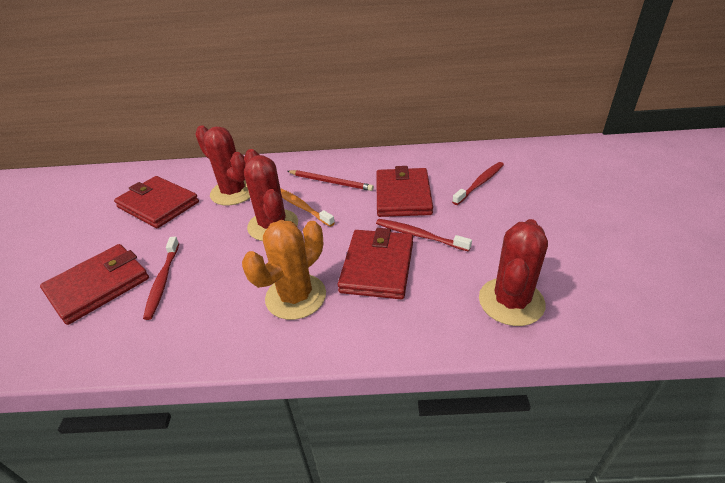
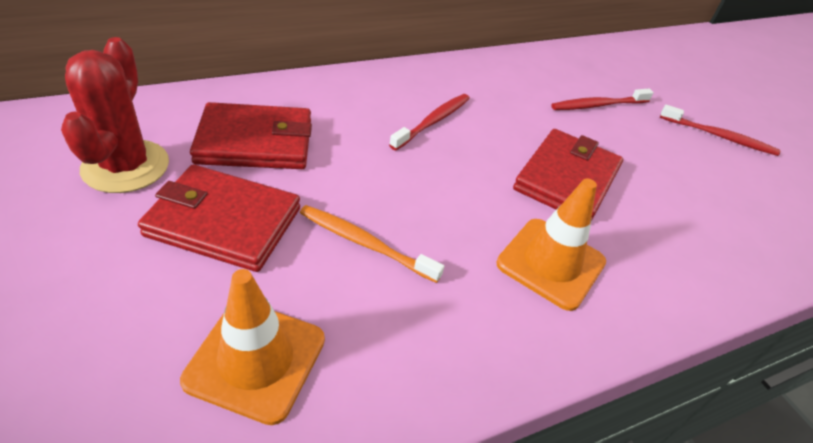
orange cactus: [242,220,326,320] = 1 -> none = 0
orange traffic cone: none = 0 -> [180,269,325,425] [497,179,606,311] = 2
red cactus: [195,126,250,205] [244,149,298,241] [479,219,548,326] = 3 -> [61,37,169,193] = 1
red pencil: [287,170,374,191] = 1 -> none = 0
red wallet: [40,244,149,325] [114,176,199,228] [338,228,413,299] [376,166,433,217] = 4 -> [138,164,300,272] [190,102,312,169] [513,129,623,222] = 3

